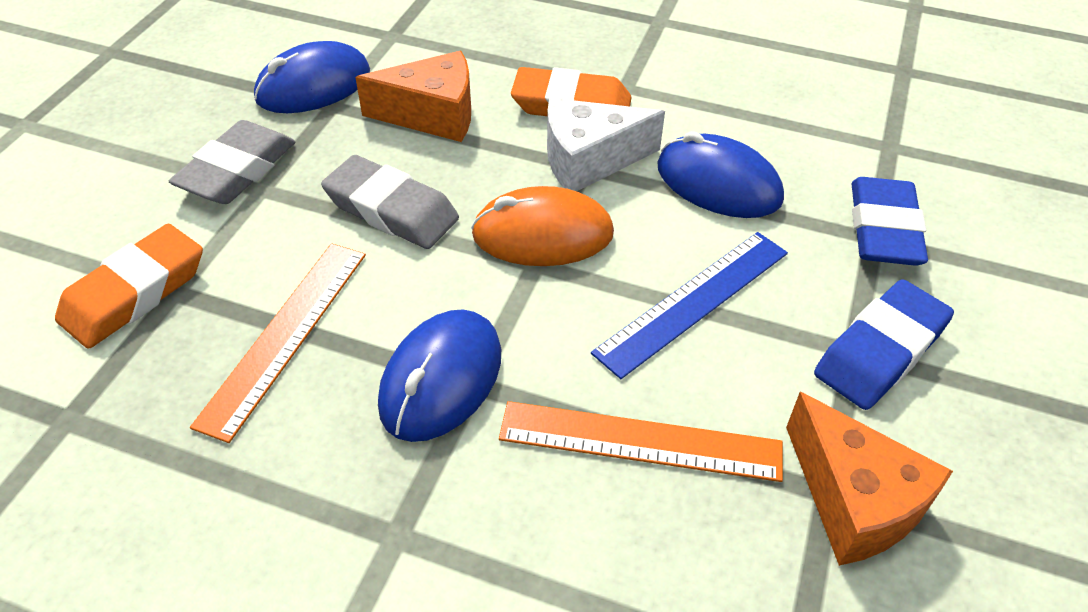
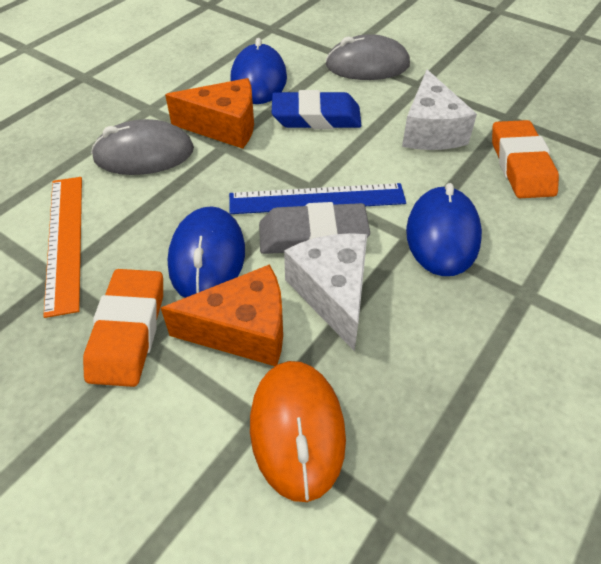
blue eraser: [814,279,954,410] [852,177,928,266] = 2 -> [272,90,361,129] = 1
grey eraser: [169,120,295,204] [321,155,459,249] = 2 -> [259,202,370,254] = 1
grey mouse: none = 0 -> [91,119,194,175] [325,34,410,80] = 2
orange ruler: [190,243,366,443] [499,401,783,482] = 2 -> [43,177,82,318] = 1
white cheese: [547,98,665,191] = 1 -> [284,233,367,351] [402,70,477,150] = 2

